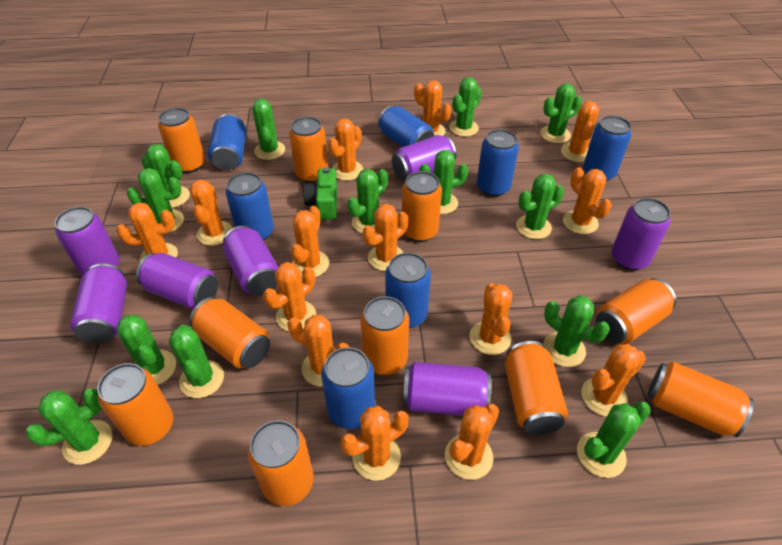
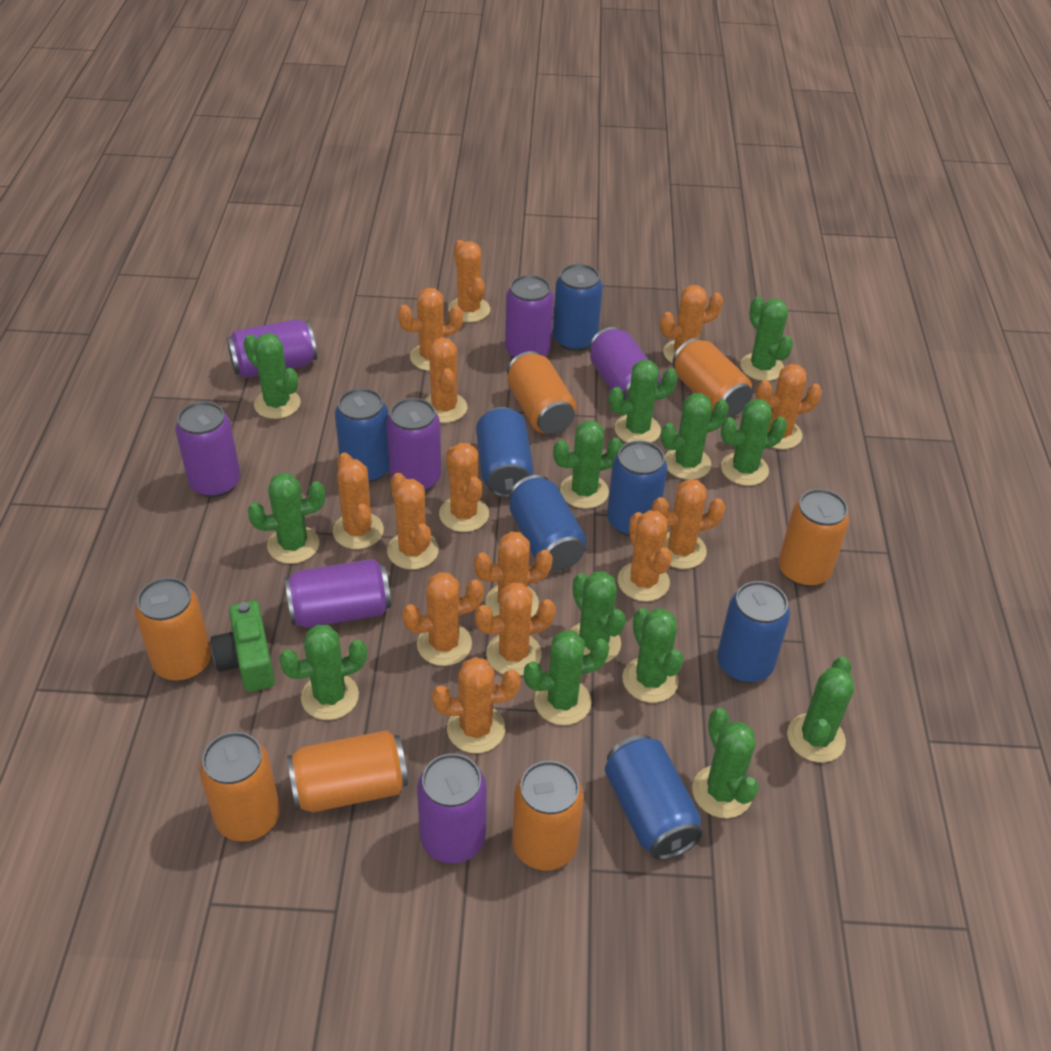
orange can: [97,363,173,446] [158,108,205,173] [189,297,270,369] [248,420,314,506] [289,117,329,183] [360,296,409,375] [402,171,442,242] [505,341,568,435] [596,278,676,344] [647,361,754,437] = 10 -> [135,577,211,681] [199,732,280,841] [287,730,408,812] [507,351,577,435] [512,761,584,871] [672,338,753,417] [779,489,849,587] = 7

